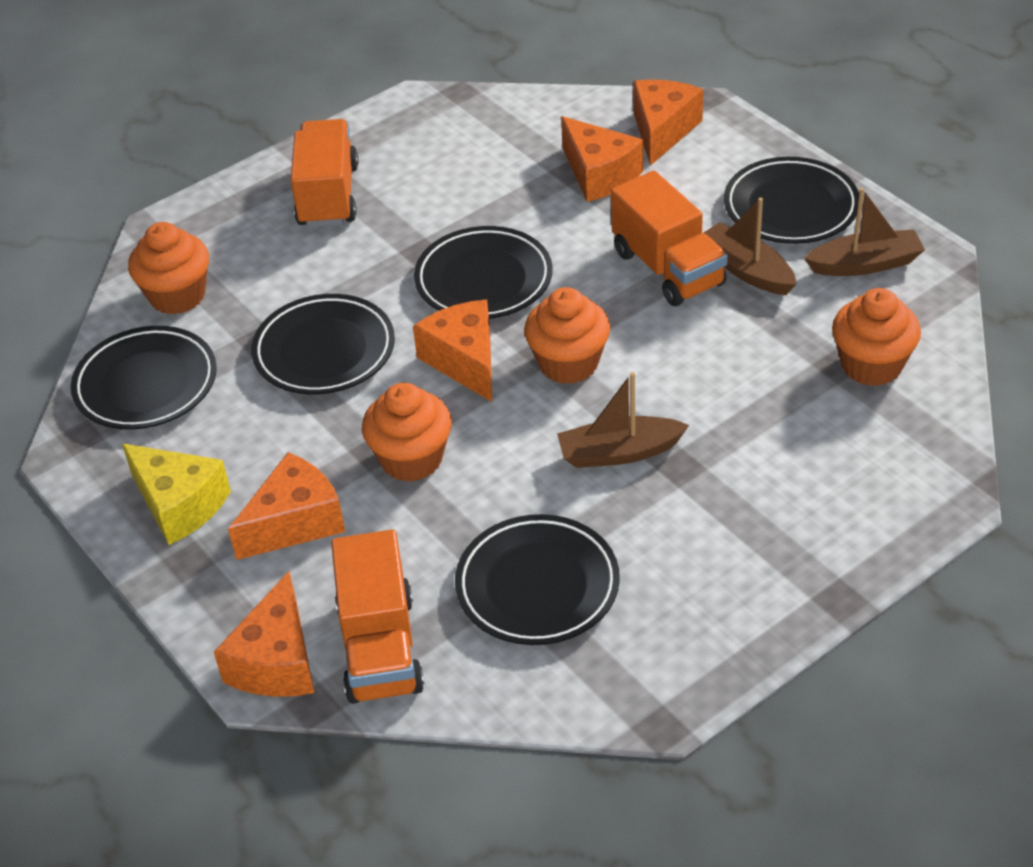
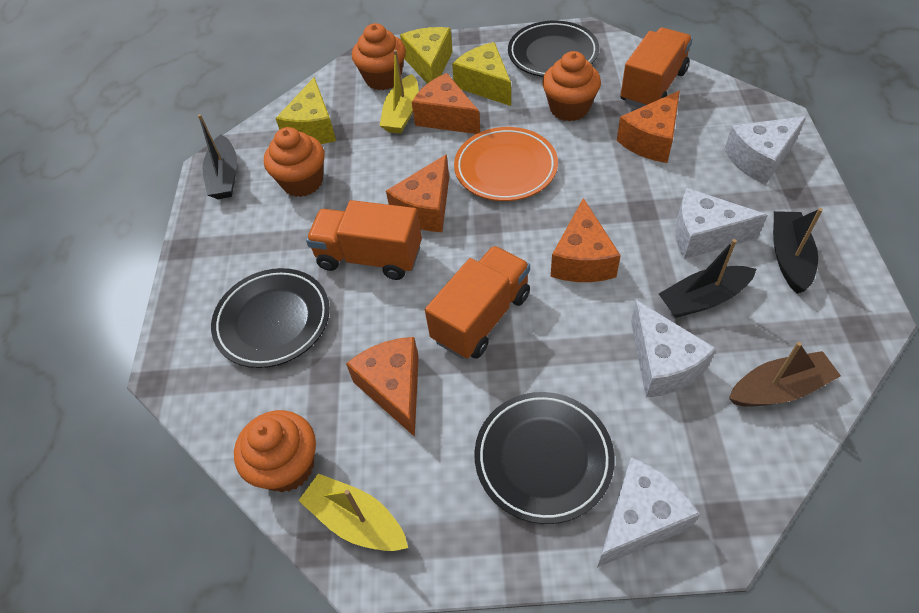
black boat: none = 0 -> [198,114,237,199] [659,239,756,318] [773,208,823,294] = 3
black plate: [71,326,217,430] [251,294,395,394] [414,226,553,319] [455,514,620,645] [724,157,859,244] = 5 -> [211,268,330,368] [475,392,615,524] [508,21,599,77] = 3
brown boat: [557,372,689,468] [704,198,797,295] [804,188,925,276] = 3 -> [729,342,841,407] = 1
orange plate: none = 0 -> [454,127,558,201] = 1
white cheese: none = 0 -> [597,457,700,568] [631,300,717,398] [675,188,768,259] [724,116,806,185] = 4
yellow boat: none = 0 -> [298,474,408,551] [379,50,419,134] = 2
yellow cheese: [122,444,231,545] = 1 -> [275,77,336,144] [400,27,453,84] [452,42,511,106] = 3

